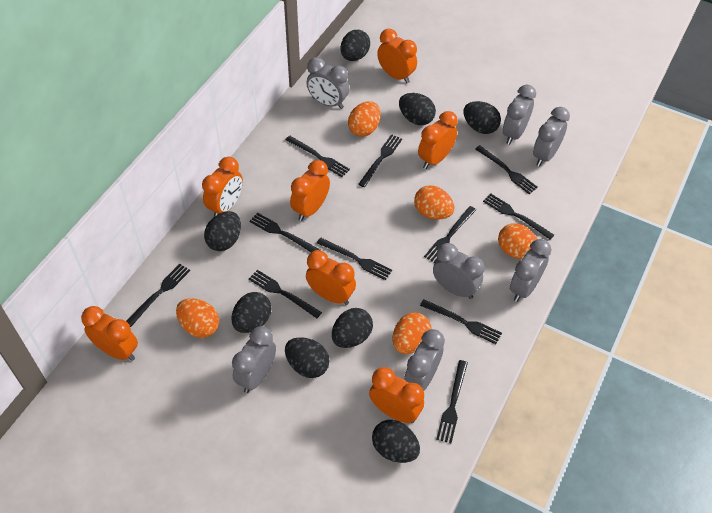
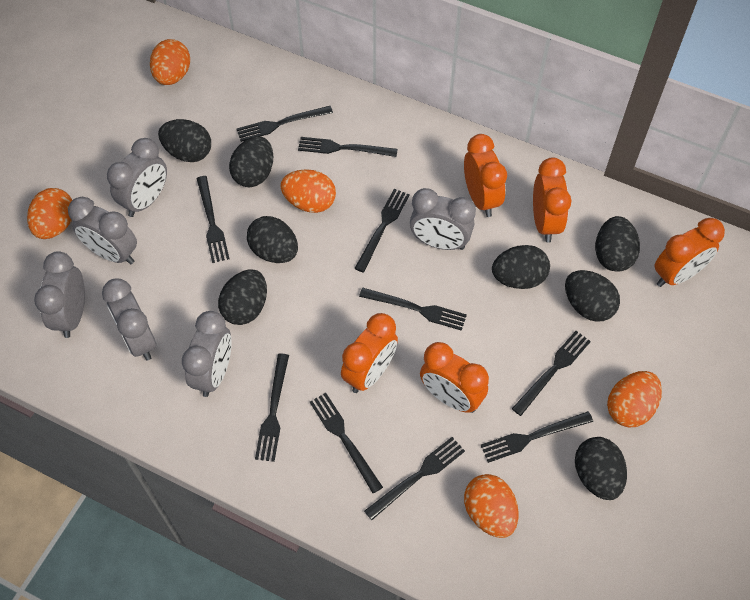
black fork: [126,264,190,327] [249,213,320,252] [249,270,322,318] [285,136,350,177] [317,238,392,280] [358,134,402,187] [420,299,502,344] [424,206,476,263] [436,360,468,443] [475,145,538,194] [483,193,554,240] = 11 -> [196,176,230,263] [236,106,333,142] [255,354,289,462] [298,137,398,157] [310,393,383,493] [354,189,410,273] [359,288,467,331] [364,437,465,520] [481,411,593,463] [512,331,591,416] = 10
grey clock: [232,326,276,393] [306,57,349,109] [404,329,445,391] [433,243,485,299] [503,85,536,145] [510,239,551,302] [533,107,570,166] = 7 -> [34,251,85,338] [68,197,137,264] [102,279,156,361] [107,138,167,217] [182,311,232,397] [410,188,476,250] = 6
orange clock: [81,306,138,361] [202,157,243,217] [290,160,330,221] [306,250,356,305] [369,367,424,423] [377,29,417,83] [418,111,458,169] = 7 -> [341,313,398,393] [420,342,489,413] [464,134,507,217] [533,157,572,243] [655,218,725,287] = 5

